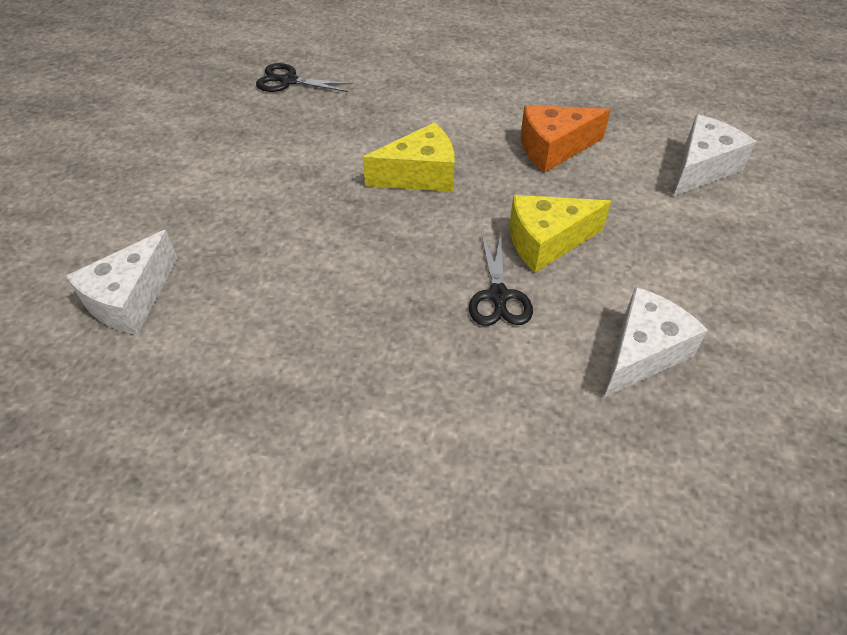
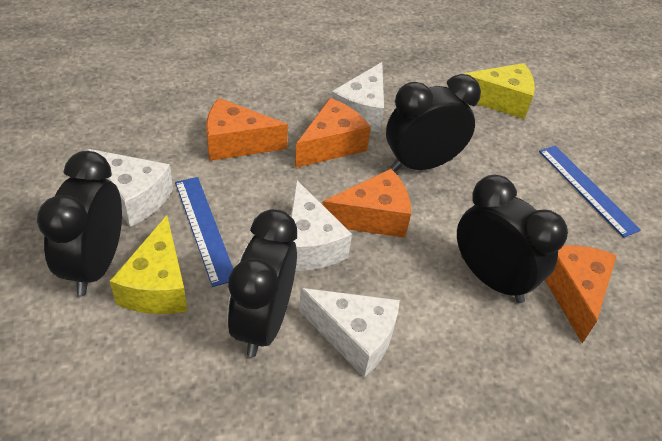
black clock: none = 0 -> [37,151,122,296] [227,209,297,357] [386,74,481,172] [457,175,568,303] = 4
black scissors: [256,63,353,92] [469,233,533,326] = 2 -> none = 0
blue ruler: none = 0 -> [175,177,233,287] [539,145,641,238] = 2
orange cheese: [521,105,611,173] = 1 -> [206,98,288,161] [295,98,371,168] [322,169,411,238] [545,245,617,343] = 4
white cheese: [66,230,178,335] [604,287,708,397] [673,114,756,196] = 3 -> [87,149,173,227] [291,180,352,271] [299,288,400,378] [331,62,384,132] = 4

